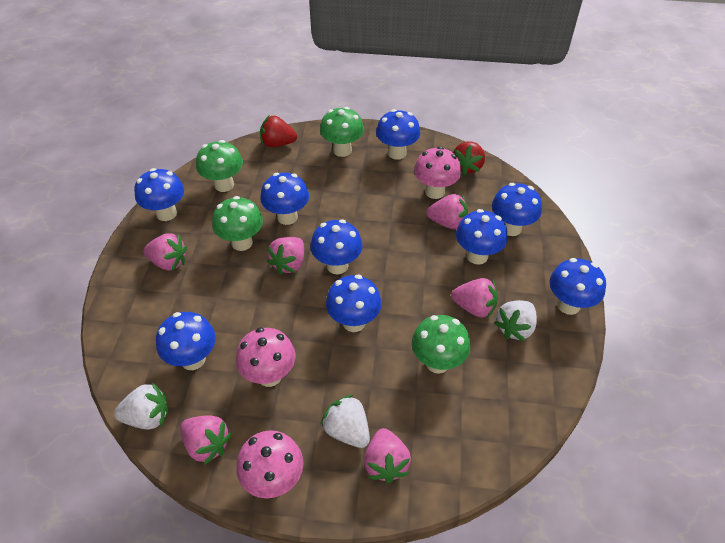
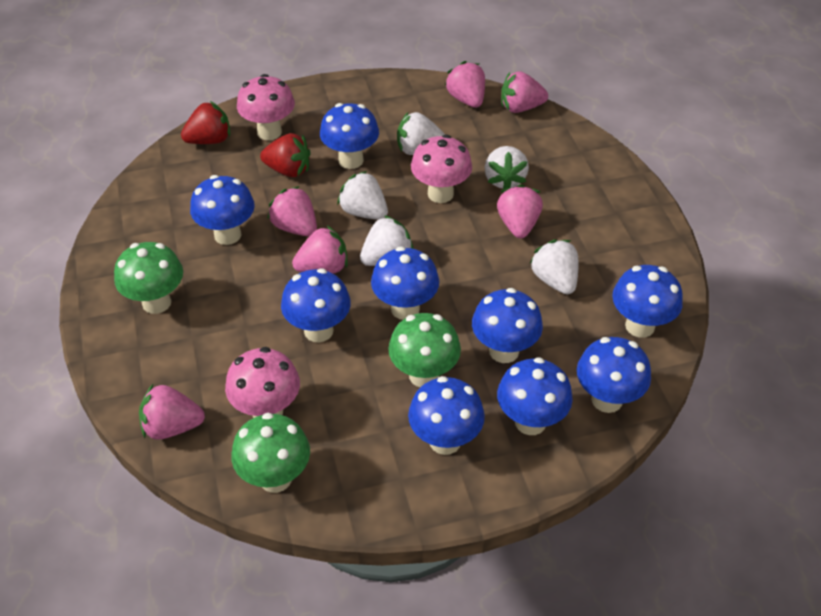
green mushroom: [196,140,243,192] [212,196,263,251] [320,107,364,157] [412,315,471,374] = 4 -> [114,242,183,314] [231,413,310,493] [388,313,461,387] = 3
white strawberry: [114,382,168,429] [321,395,370,448] [494,300,537,341] = 3 -> [337,171,388,220] [360,215,414,266] [397,112,445,155] [485,146,529,189] [529,240,578,294] = 5

